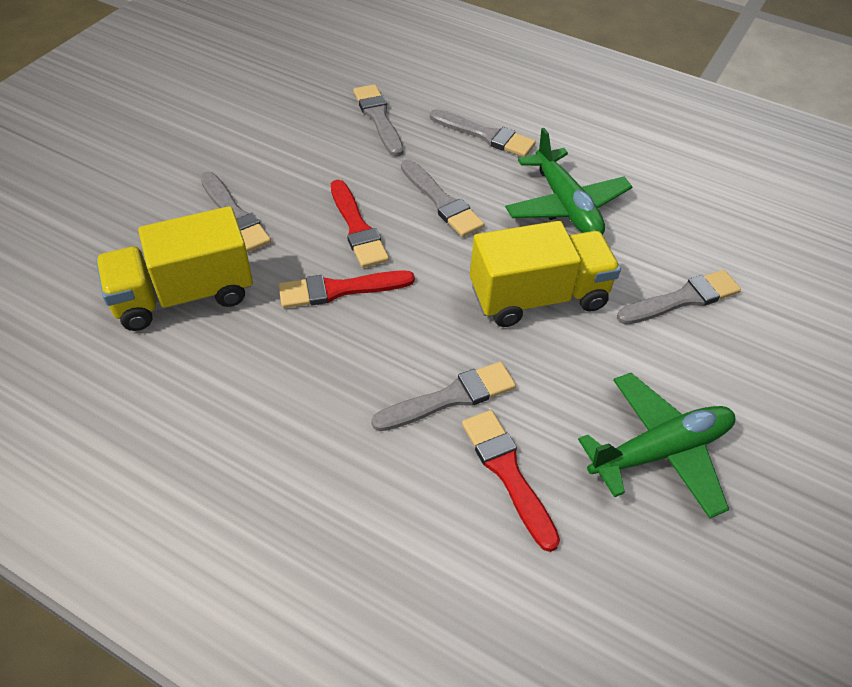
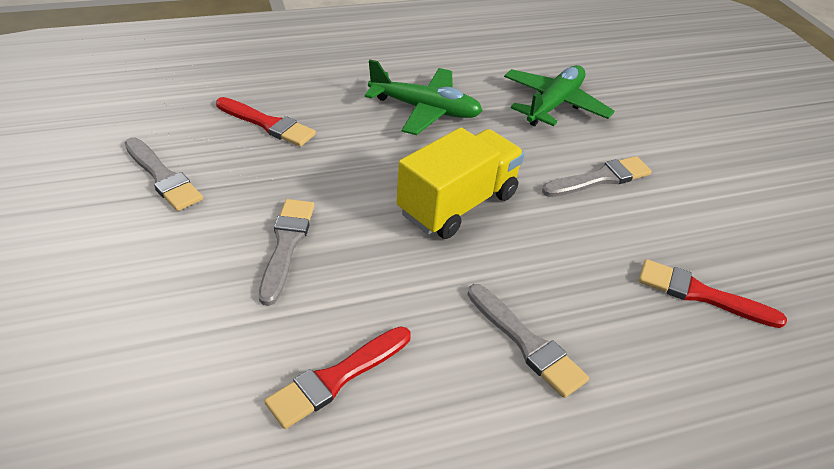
grey brush: [200,172,271,253] [353,84,404,157] [371,362,516,431] [401,160,484,237] [430,109,536,157] [617,270,741,325] = 6 -> [125,137,203,211] [259,199,314,306] [467,284,589,398] [542,156,652,197] = 4
yellow truck: [96,206,253,331] [470,221,621,327] = 2 -> [396,127,525,239] = 1

